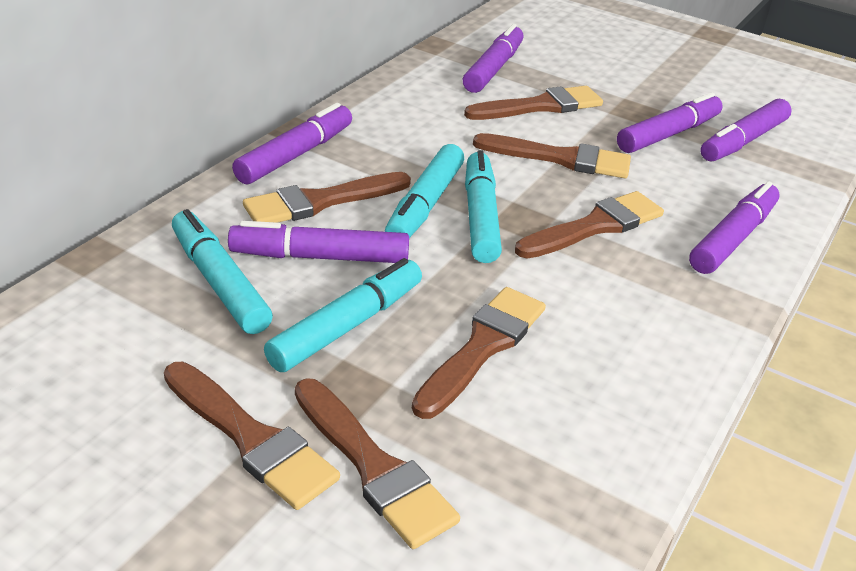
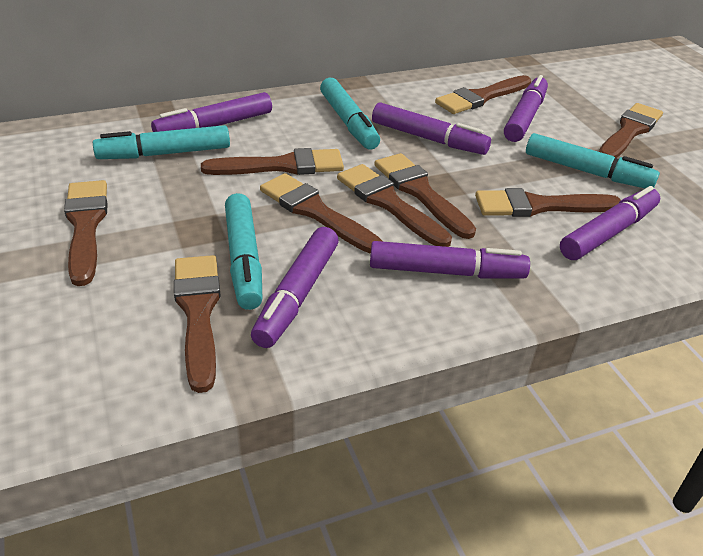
brown brush: [164,362,340,510] [243,172,411,223] [295,378,460,549] [412,287,546,419] [464,86,603,120] [473,133,631,178] [515,191,664,258] = 7 -> [64,180,108,286] [174,255,220,393] [201,148,344,175] [260,173,383,254] [337,164,452,247] [374,153,476,239] [435,75,531,114] [475,188,621,217] [599,103,663,158] = 9

